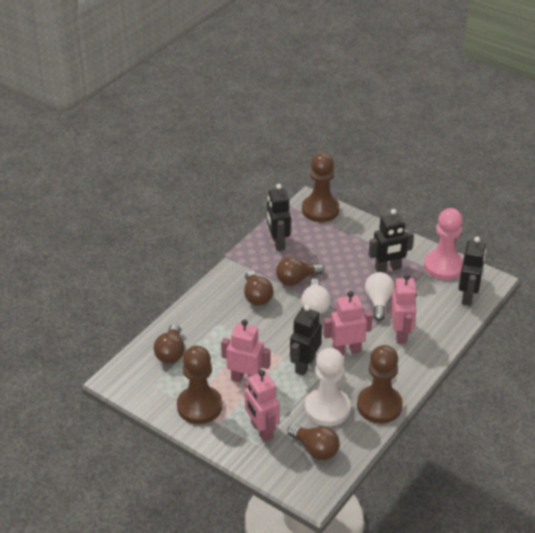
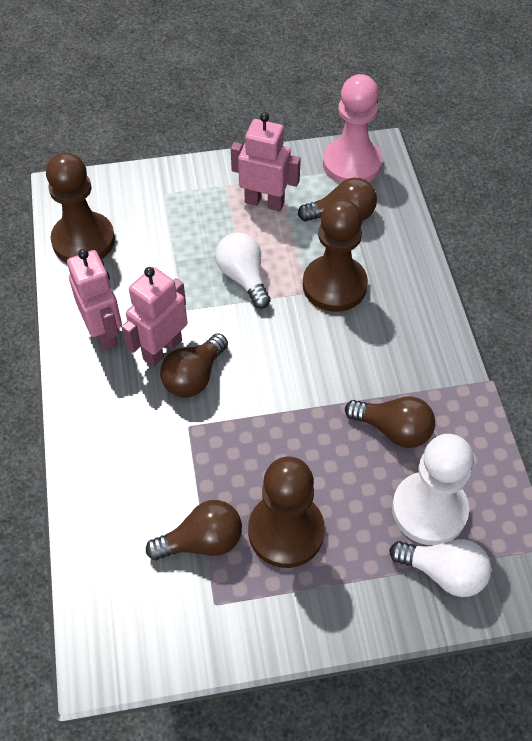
black robot: [267,184,291,251] [290,305,322,376] [369,209,414,273] [459,237,486,306] = 4 -> none = 0
pink robot: [221,319,270,382] [245,370,280,442] [323,291,373,356] [390,274,417,344] = 4 -> [67,249,122,351] [121,267,188,367] [231,113,301,212] = 3

